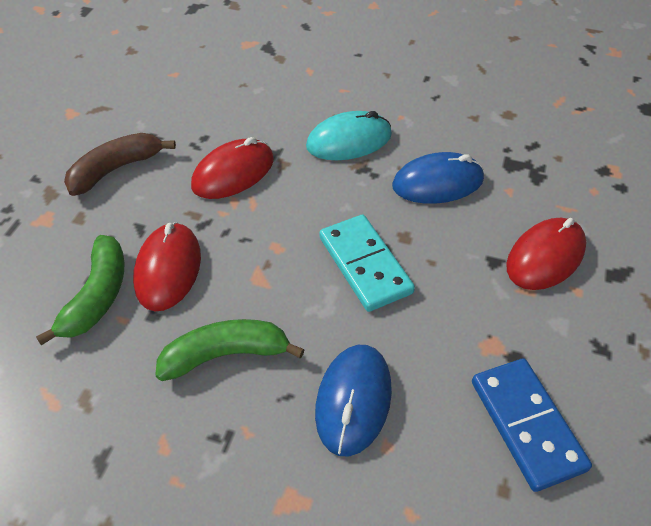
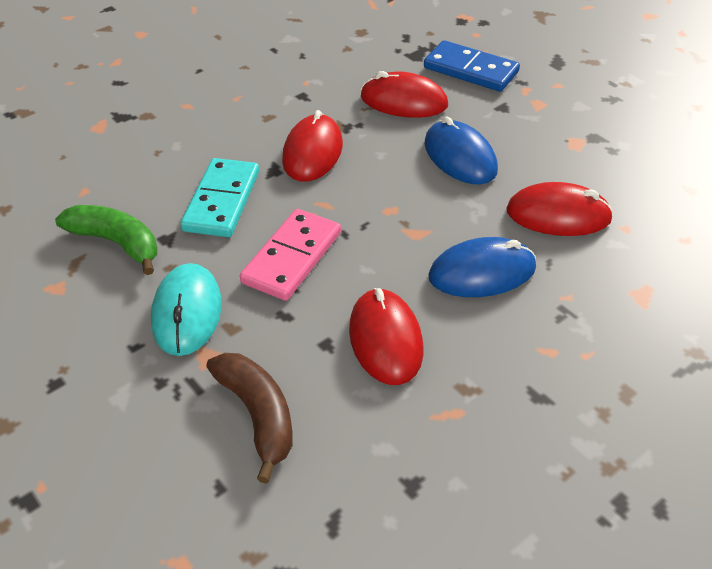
green banana: [36,235,124,345] [155,319,305,381] = 2 -> [55,205,157,275] = 1
pink domino: none = 0 -> [240,209,341,301] = 1
red mouse: [133,222,201,311] [191,137,274,199] [506,218,586,290] = 3 -> [282,110,343,182] [349,288,423,385] [361,71,448,118] [506,182,614,236] = 4

